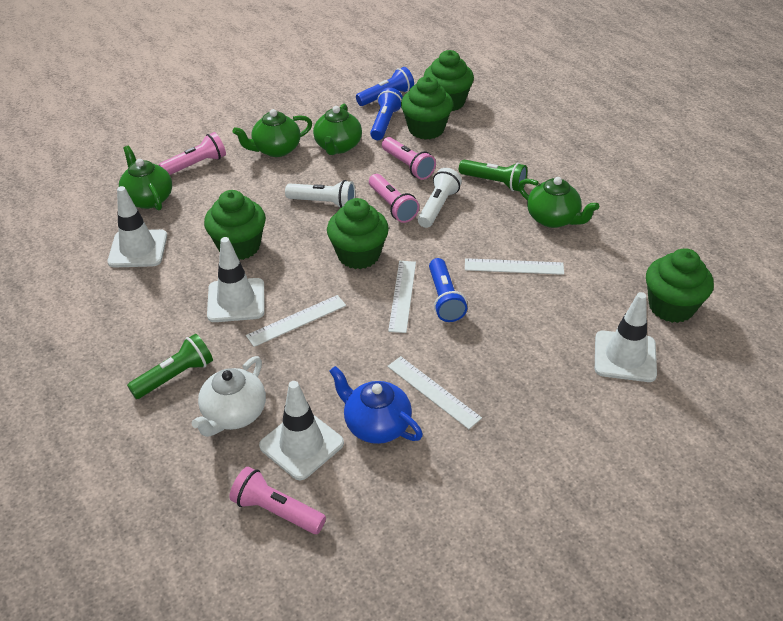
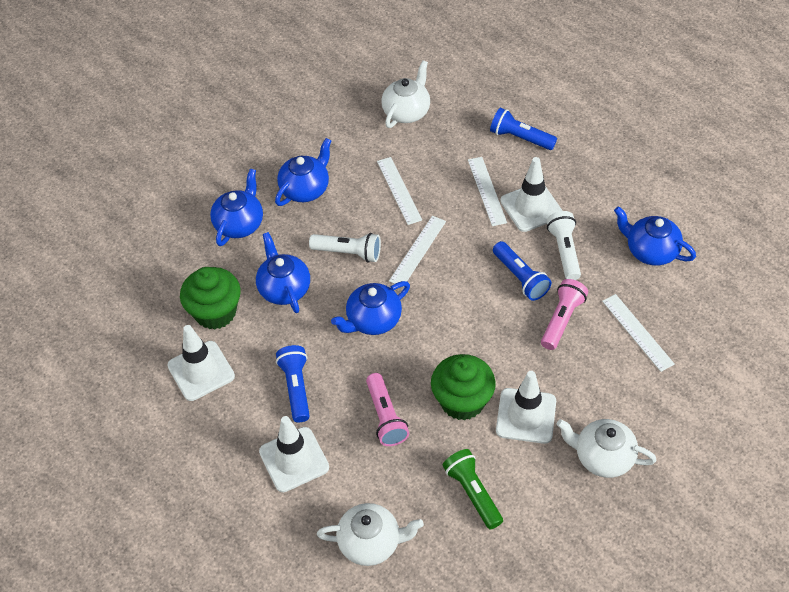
blue teapot: [329,366,423,444] = 1 -> [210,169,263,246] [256,232,310,313] [275,138,332,206] [331,281,410,335] [614,207,696,266] = 5
green cupcake: [204,190,266,260] [327,198,389,269] [401,76,453,140] [424,50,474,111] [646,248,714,323] = 5 -> [180,267,241,330] [431,354,496,420] = 2
green flashlight: [127,334,213,399] [459,160,528,191] = 2 -> [443,449,503,530] = 1
green teapot: [119,146,172,210] [232,109,312,157] [313,103,362,155] [518,177,599,228] = 4 -> none = 0
pink flashlight: [159,132,226,175] [229,467,326,534] [369,174,419,223] [382,137,436,180] = 4 -> [366,373,409,446] [541,279,588,350] = 2
white teapot: [192,356,266,437] = 1 -> [317,503,424,566] [381,60,430,128] [557,419,656,478] = 3

